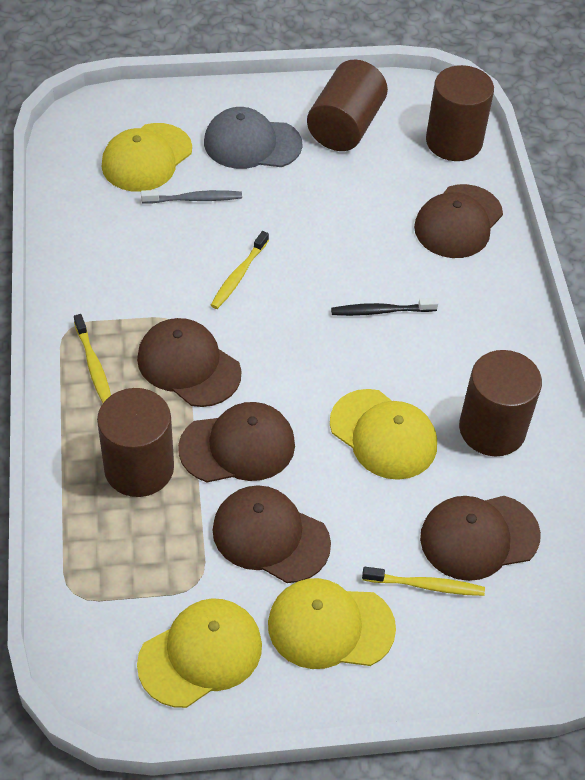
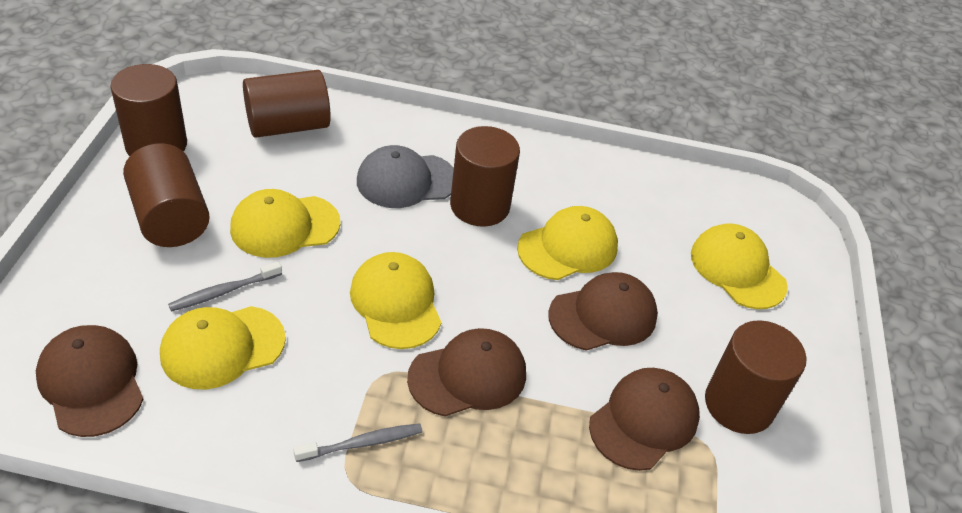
black toothbrush: [331,298,438,316] = 1 -> none = 0
brown cap: [137,318,241,407] [178,402,295,483] [212,485,331,583] [414,184,503,258] [420,496,541,581] = 5 -> [36,325,143,437] [407,328,526,417] [548,272,658,351] [589,368,700,471] = 4
brown cylinder: [97,388,174,497] [307,60,388,151] [426,65,494,161] [459,350,542,456] = 4 -> [110,64,187,156] [123,143,210,247] [243,70,331,138] [450,126,520,227] [705,320,806,434] = 5
grey toothbrush: [141,190,242,204] = 1 -> [168,261,282,311] [293,423,422,462] = 2
yellow cap: [102,123,192,192] [137,598,262,708] [268,578,396,669] [330,389,437,480] = 4 -> [160,306,286,389] [230,189,340,258] [350,252,441,349] [517,206,618,280] [691,223,788,309] = 5
yellow toothbrush: [74,314,111,403] [211,231,269,309] [362,567,485,596] = 3 -> none = 0

